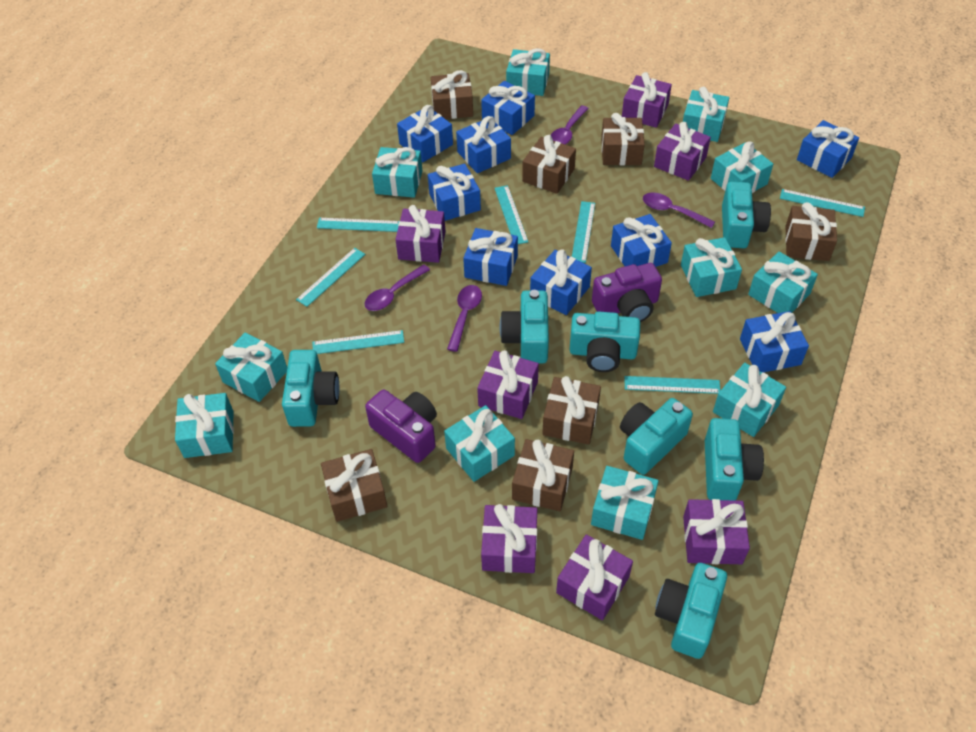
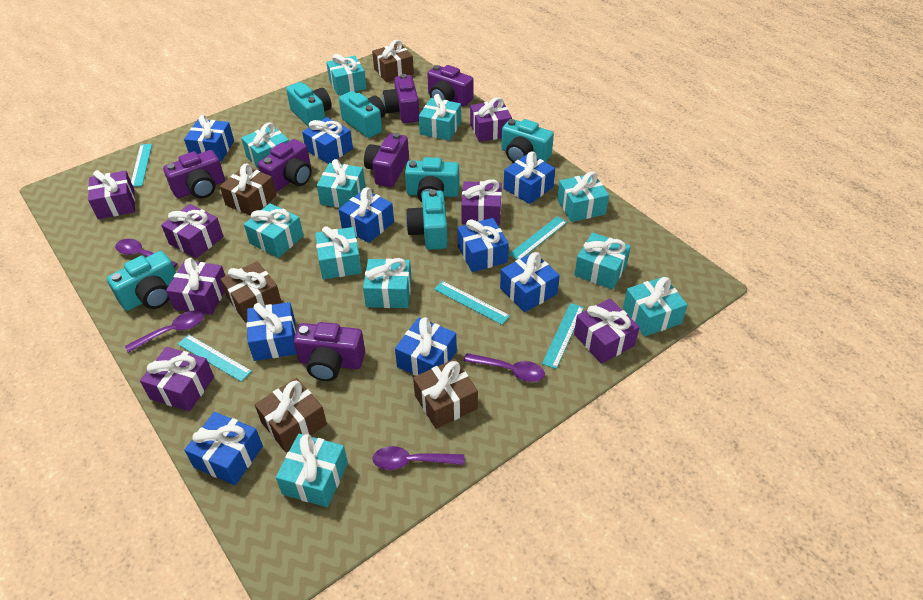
brown gift: [321,449,387,522] [431,70,473,119] [512,439,574,511] [522,135,576,194] [542,376,601,445] [601,113,645,165] [785,202,837,261] = 7 -> [220,164,277,216] [220,261,282,323] [255,378,327,452] [372,40,414,82] [413,359,478,429] = 5
purple camera: [365,389,437,463] [592,263,662,322] = 2 -> [163,150,225,198] [258,139,312,192] [294,322,365,381] [364,133,409,187] [383,74,419,123] [427,65,474,106] = 6
turquoise camera: [282,350,340,427] [500,290,549,364] [569,311,640,372] [620,398,693,475] [655,563,727,659] [705,418,764,501] [722,181,771,248] = 7 -> [107,251,176,311] [286,82,332,127] [339,91,386,138] [405,157,460,202] [406,189,448,250] [501,119,554,163] = 6
turquoise ruler: [296,248,365,307] [312,330,404,354] [317,218,399,232] [495,185,528,244] [572,201,595,263] [624,376,721,394] [780,189,865,217] = 7 -> [131,144,152,187] [178,334,252,382] [434,281,510,325] [509,216,567,260] [542,303,584,369] = 5

